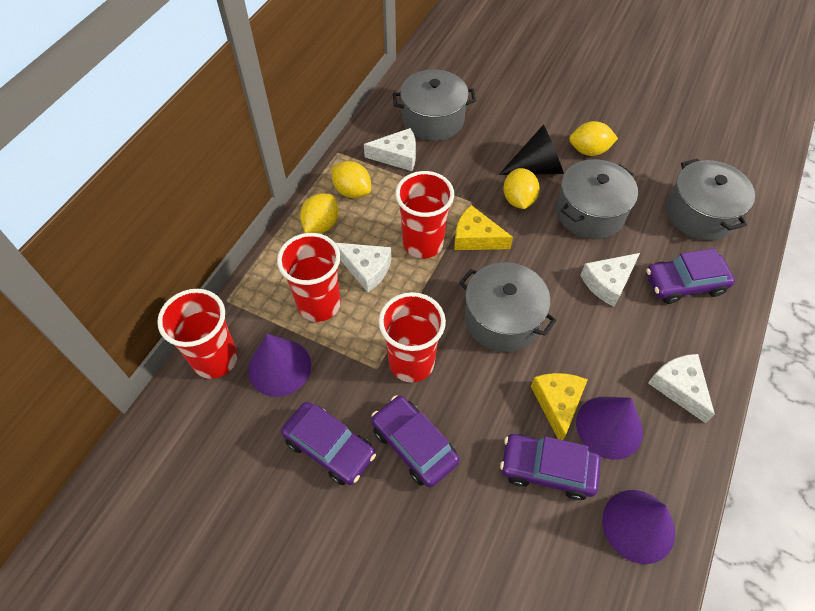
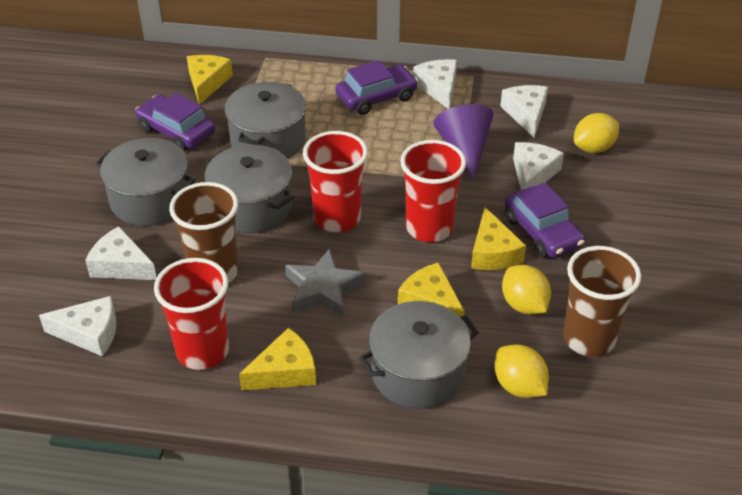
black cone: [499,125,564,175] = 1 -> none = 0
brown cup: none = 0 -> [169,182,238,283] [563,246,641,357] = 2
grey star: none = 0 -> [285,248,366,317] = 1
purple car: [281,402,376,485] [371,395,460,487] [500,434,601,500] [646,248,735,304] = 4 -> [135,93,215,151] [336,60,418,115] [505,183,585,258] = 3
purple cone: [248,334,311,397] [576,397,643,460] [602,490,675,564] = 3 -> [433,104,493,180] = 1
red cup: [157,289,238,379] [277,233,341,322] [379,292,446,382] [395,171,454,258] = 4 -> [154,258,229,370] [303,131,368,232] [400,140,466,242] = 3
white cheese: [336,243,392,293] [364,128,416,171] [580,253,640,307] [648,354,715,423] = 4 -> [39,296,117,357] [85,226,157,280] [413,59,457,109] [500,85,548,137] [513,142,564,190] = 5
yellow cheese: [454,205,513,250] [531,373,588,440] = 2 -> [187,55,233,105] [239,328,316,390] [398,262,465,321] [471,207,526,270] = 4
yellow lemon: [300,193,339,233] [332,161,371,198] [503,168,540,209] [569,121,618,156] = 4 -> [495,345,549,398] [502,265,551,314] [574,113,619,153] = 3

